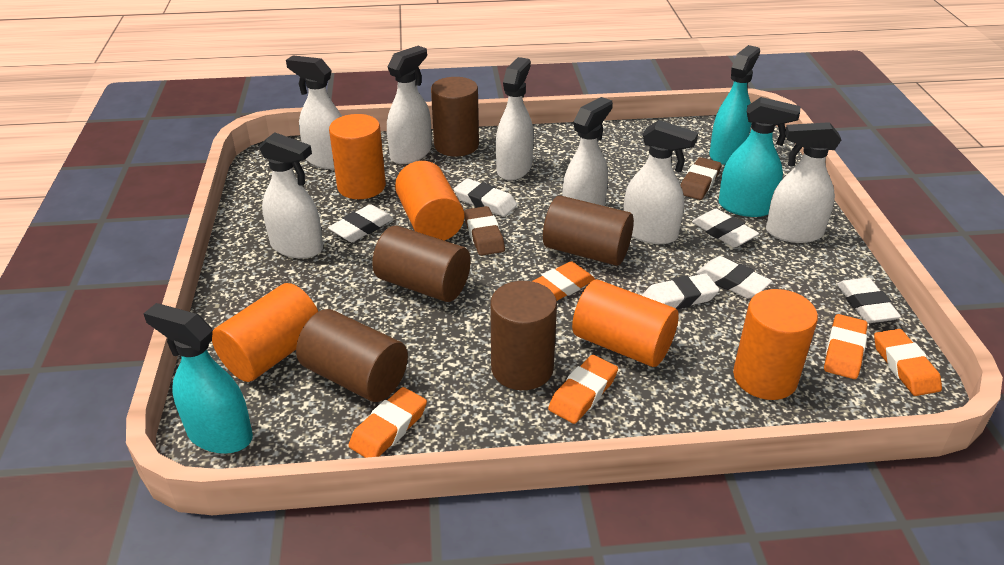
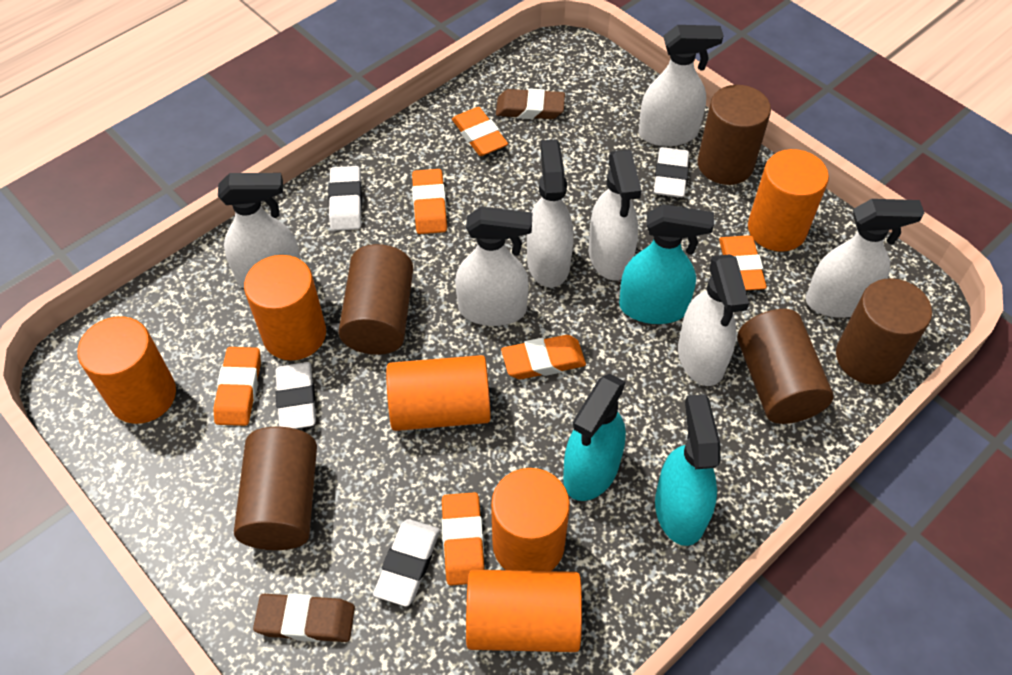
orange cylinder: [212,283,319,382] [329,114,386,199] [395,161,464,241] [572,280,679,367] [733,289,818,400] = 5 -> [77,316,176,424] [244,255,326,361] [386,355,491,431] [466,570,582,652] [491,468,570,571] [748,149,829,252] = 6
orange eraser: [348,387,427,458] [532,261,595,301] [548,355,618,424] [824,314,868,379] [874,329,942,396] = 5 -> [213,347,261,426] [412,169,447,234] [442,492,485,586] [452,107,508,156] [501,335,586,379] [719,235,767,290] = 6
white eraser: [328,204,394,242] [454,178,517,217] [642,273,719,309] [692,209,759,248] [696,256,772,299] [837,278,901,323] = 6 -> [275,362,316,429] [328,166,362,231] [373,519,440,607] [654,147,689,198] = 4

